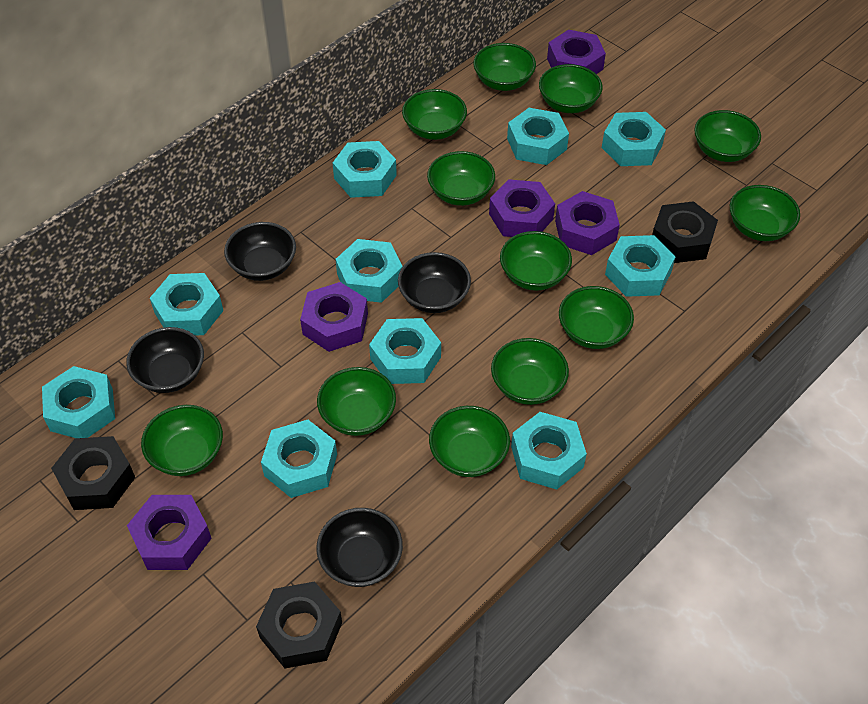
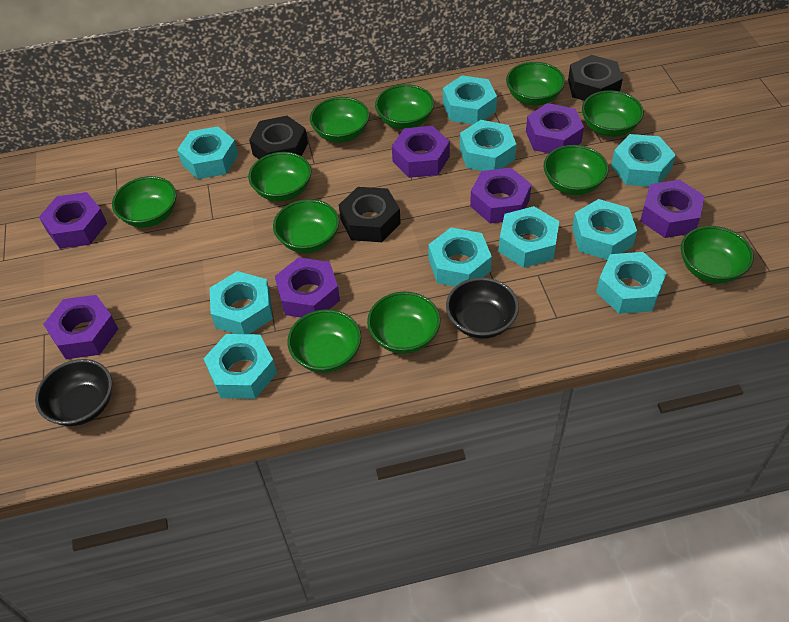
black bowl: [126,327,204,393] [224,222,296,281] [316,508,403,587] [398,252,471,313] = 4 -> [35,359,112,426] [446,277,519,339] = 2
green bowl: [141,405,223,476] [317,367,396,436] [402,89,467,140] [427,151,495,206] [429,406,510,477] [473,43,536,91] [491,338,569,405] [500,231,572,291] [539,64,603,113] [559,286,634,349] [694,110,761,162] [730,185,800,241] = 12 -> [112,176,176,227] [248,152,311,202] [273,199,339,253] [287,309,361,373] [310,97,369,143] [367,292,441,354] [375,84,434,129] [506,62,565,105] [543,145,609,195] [582,90,644,137] [681,226,754,284] = 11
purple nut: [127,495,212,570] [300,282,368,352] [489,179,555,237] [547,30,606,74] [555,191,620,255] = 5 -> [39,192,107,249] [43,295,118,359] [275,257,340,318] [392,126,450,178] [470,168,532,224] [526,103,584,153] [640,179,705,238] = 7

